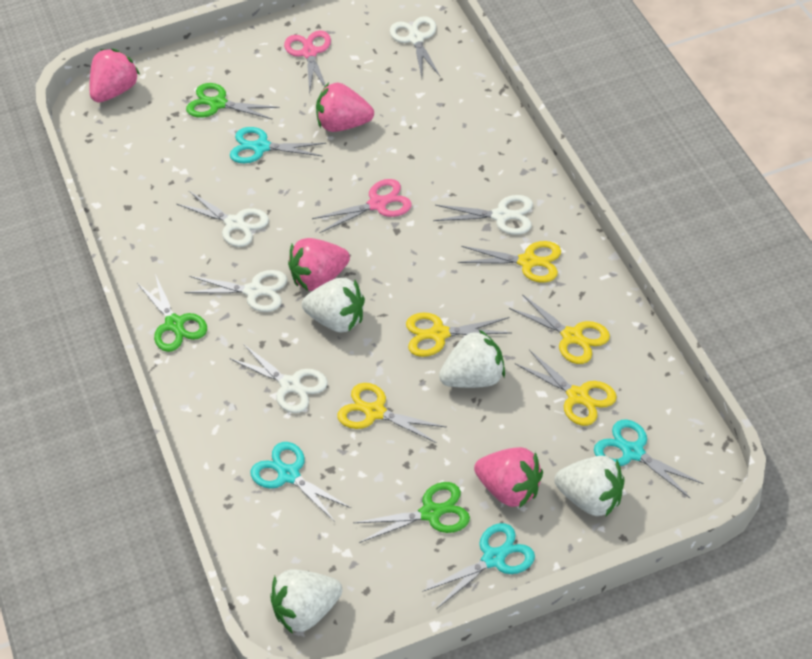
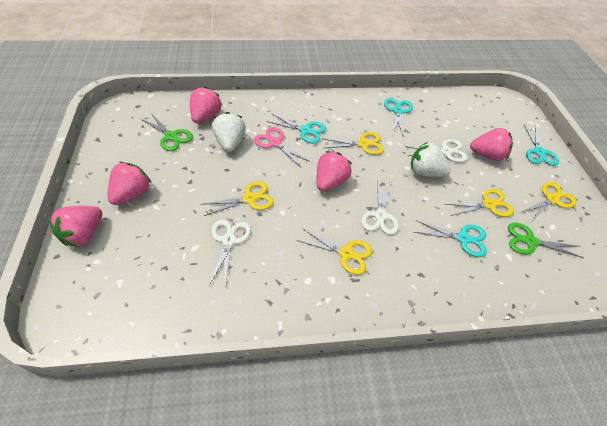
green scissors: [137,274,207,352] [186,83,280,120] [353,482,470,543] = 3 -> [141,113,193,151] [508,223,583,258] = 2
pink scissors: [284,30,331,94] [312,179,412,233] = 2 -> [254,127,310,167] = 1
pink strawberry: [90,49,140,103] [288,238,350,291] [316,83,374,132] [474,447,543,508] = 4 -> [49,206,102,247] [108,162,152,205] [190,86,222,124] [316,151,352,191] [470,128,513,161] = 5
white scissors: [177,191,269,247] [184,270,288,312] [229,344,328,413] [390,16,440,78] [433,195,533,235] = 5 -> [209,219,251,287] [362,179,399,235] [405,139,468,162] = 3
white strawberry: [270,569,342,634] [302,278,365,332] [439,329,505,388] [554,456,625,516] = 4 -> [212,112,246,152] [411,142,451,177] = 2

